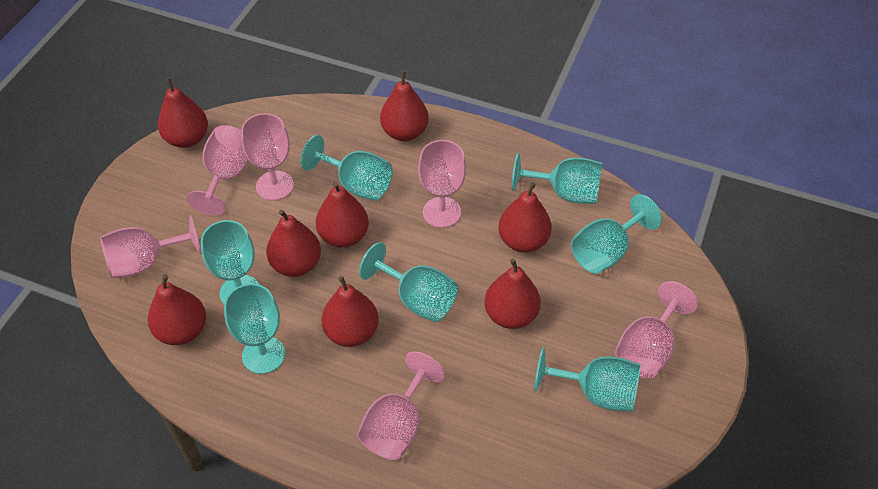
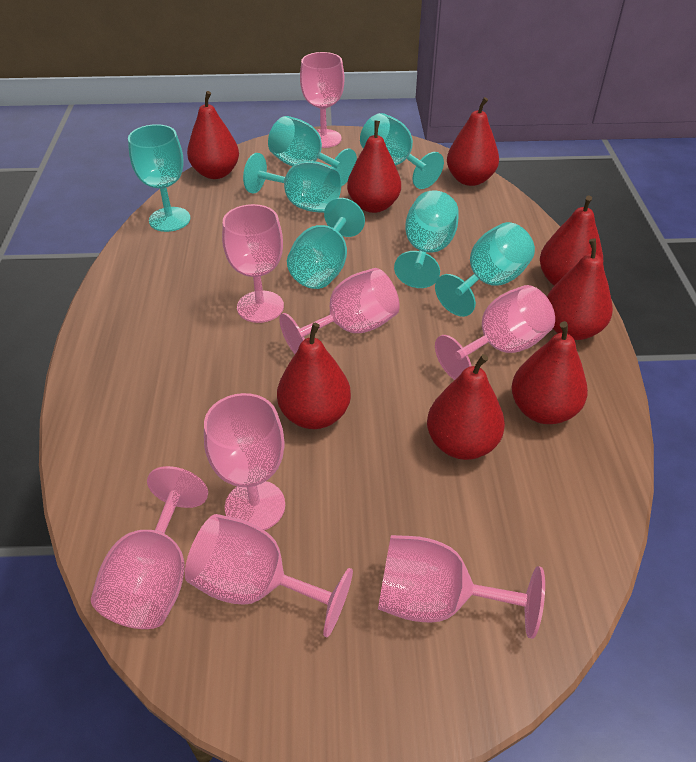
pink goblet: [100,216,202,278] [187,125,248,216] [241,113,294,201] [357,352,445,460] [418,140,466,228] [615,281,698,378] = 6 -> [91,466,208,629] [185,514,353,637] [204,393,285,530] [222,204,284,323] [279,268,400,354] [300,52,345,148] [378,535,545,639] [435,285,555,380] = 8

